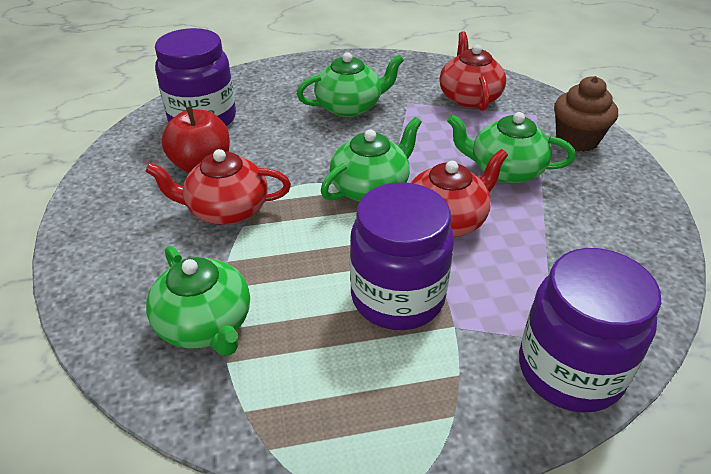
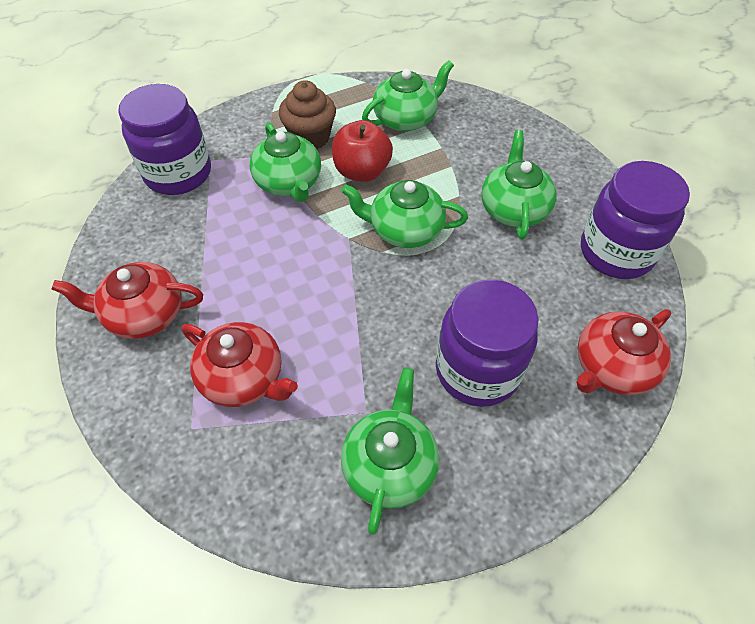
green teapot: [146,246,250,356] [297,52,404,117] [321,117,422,201] [447,112,575,184] = 4 -> [250,123,321,202] [341,180,468,248] [341,368,439,535] [362,60,454,131] [481,130,557,240] = 5

